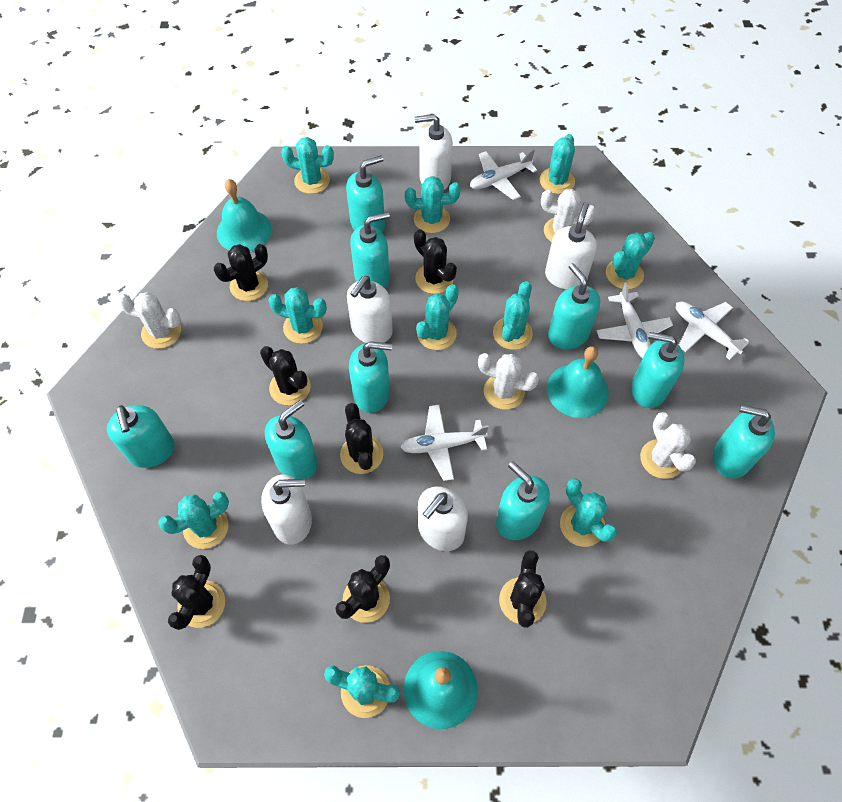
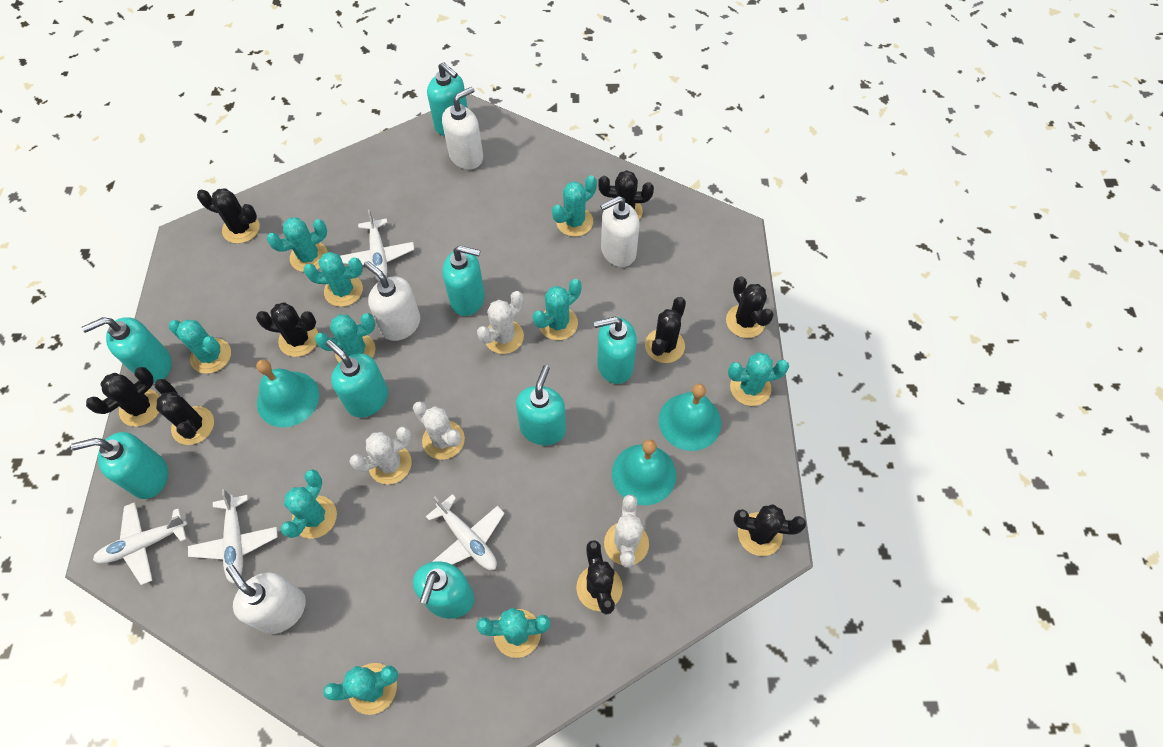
black cactus: [168,555,225,630] [214,244,268,301] [260,346,311,405] [336,555,390,623] [340,403,383,474] [414,229,457,294] [499,550,547,628] = 7 -> [86,367,160,427] [155,379,214,445] [197,188,260,244] [256,302,318,357] [576,540,623,615] [598,170,654,219] [645,297,686,363] [726,276,774,338] [734,504,806,556] = 9
turquoise soap dispenser: [107,405,175,468] [265,400,318,480] [346,155,385,232] [349,341,392,413] [350,212,390,288] [496,461,550,540] [548,263,600,349] [631,332,685,408] [713,405,775,478] = 9 -> [71,432,168,499] [82,317,172,383] [326,340,388,417] [413,561,474,619] [427,62,468,136] [442,246,485,316] [516,365,566,445] [594,317,637,384] = 8
white soap dispenser: [261,475,312,544] [347,276,393,343] [415,114,453,190] [418,487,468,551] [545,202,597,290] = 5 -> [226,565,306,634] [364,261,420,341] [442,87,483,170] [600,196,639,267] = 4

